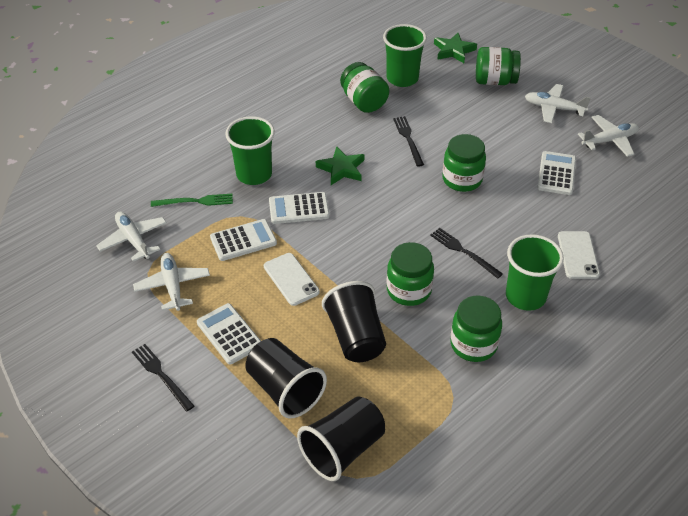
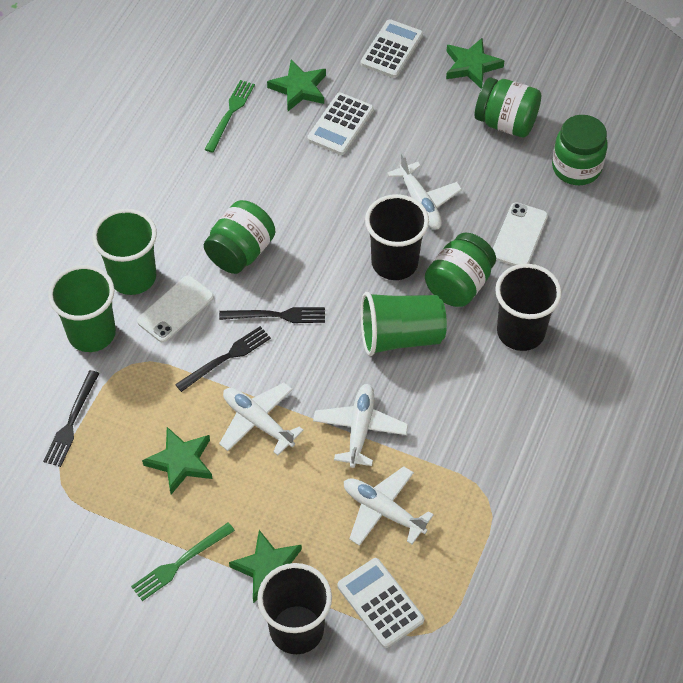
green fork: [151,194,233,207] = 1 -> [131,522,235,601] [204,80,255,153] = 2
green jar: [340,62,389,113] [387,242,434,306] [442,134,486,192] [450,295,502,362] [476,47,521,85] = 5 -> [204,200,275,274] [425,232,496,307] [475,77,541,137] [552,115,608,185] = 4
green star: [316,146,364,185] [434,33,477,63] = 2 -> [142,427,213,495] [229,530,302,603] [267,60,326,111] [446,38,504,89] = 4
white calculator: [197,303,261,365] [210,219,277,261] [269,192,330,224] [537,151,576,195] = 4 -> [307,93,374,155] [337,558,424,648] [361,19,423,78] = 3

